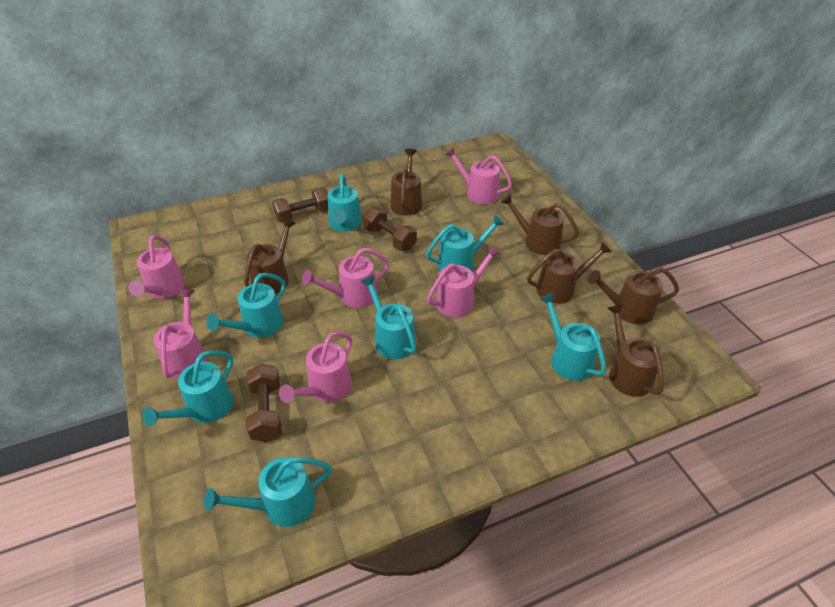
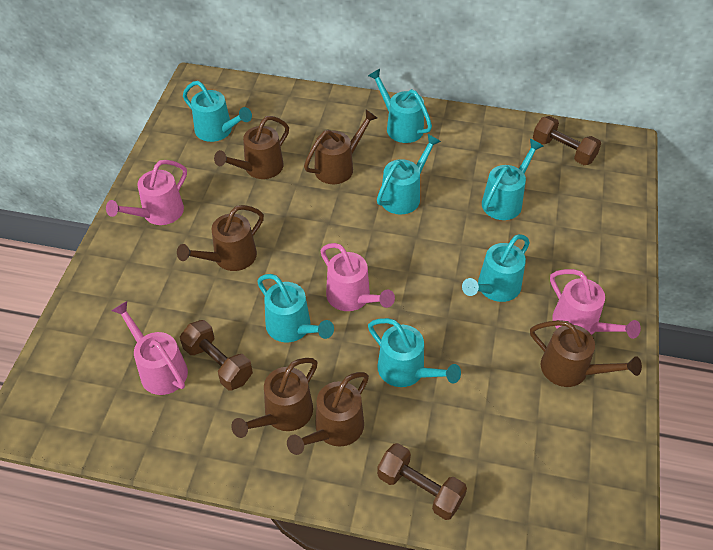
pink watering can: [128,235,185,299] [154,289,207,379] [279,332,352,403] [302,248,390,308] [427,245,500,318] [445,147,512,204] = 6 -> [106,160,187,225] [111,301,188,395] [321,243,395,311] [550,269,641,339] = 4

